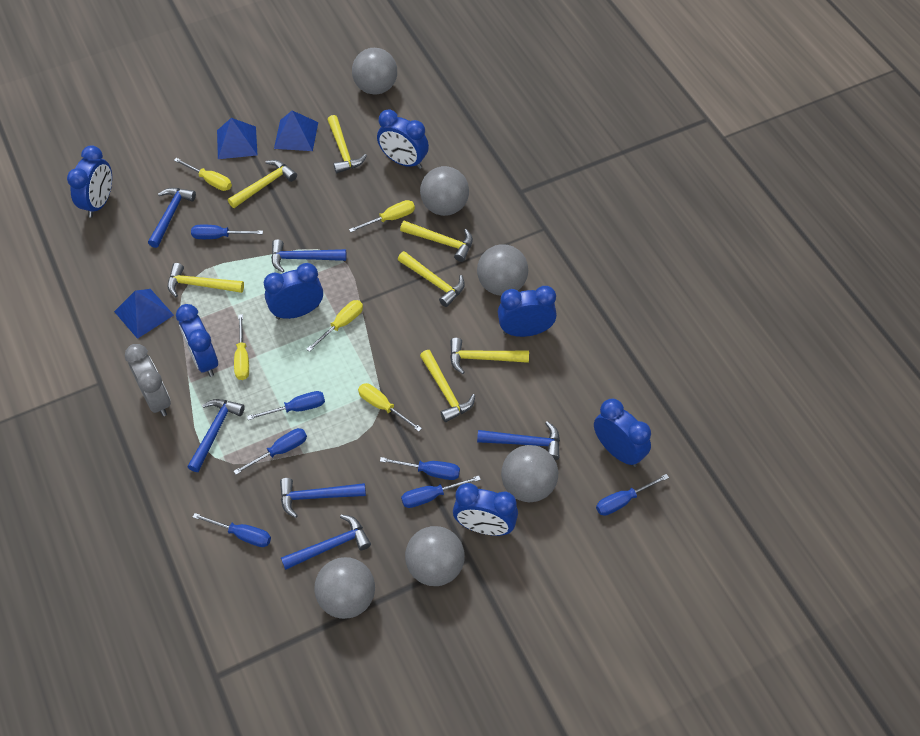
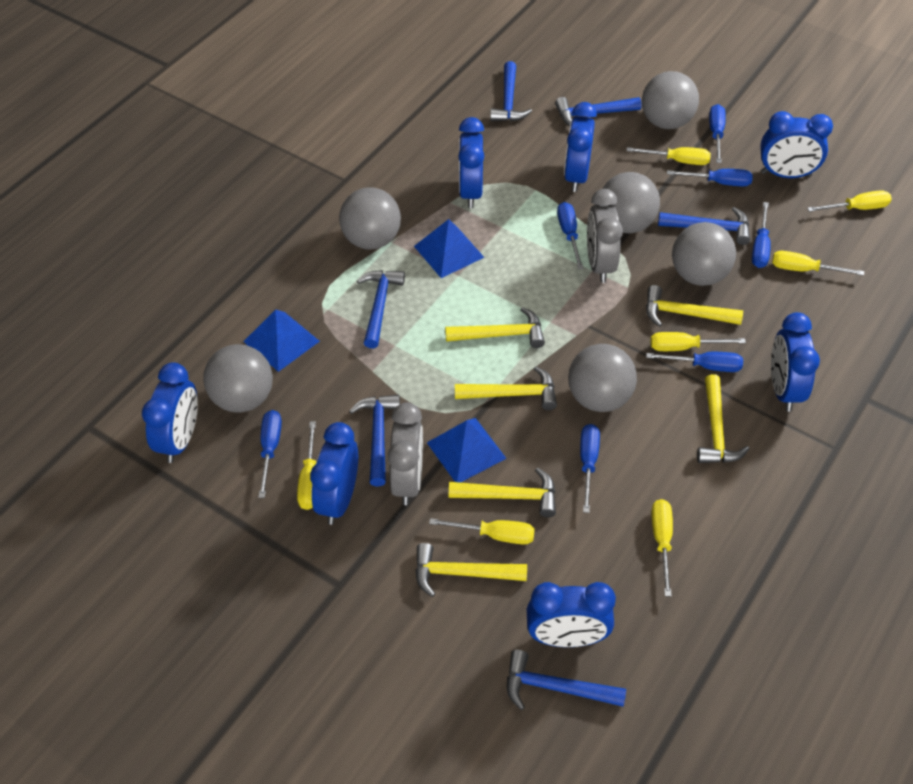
grey clock: [125,344,171,416] = 1 -> [388,402,423,505] [587,189,623,283] = 2
yellow hammer: [168,263,244,297] [228,160,297,208] [328,115,367,173] [398,251,465,307] [400,221,473,262] [420,350,475,422] [450,338,529,374] = 7 -> [415,543,527,597] [445,307,545,348] [449,468,556,517] [455,366,557,410] [646,285,743,327] [697,374,749,463] = 6
yellow screwdriver: [174,158,232,191] [234,314,249,380] [306,300,363,352] [349,200,415,232] [358,383,422,431] = 5 -> [297,421,316,510] [429,518,535,545] [627,147,711,165] [651,332,746,351] [651,499,673,597] [772,251,864,276] [807,190,892,212] = 7

